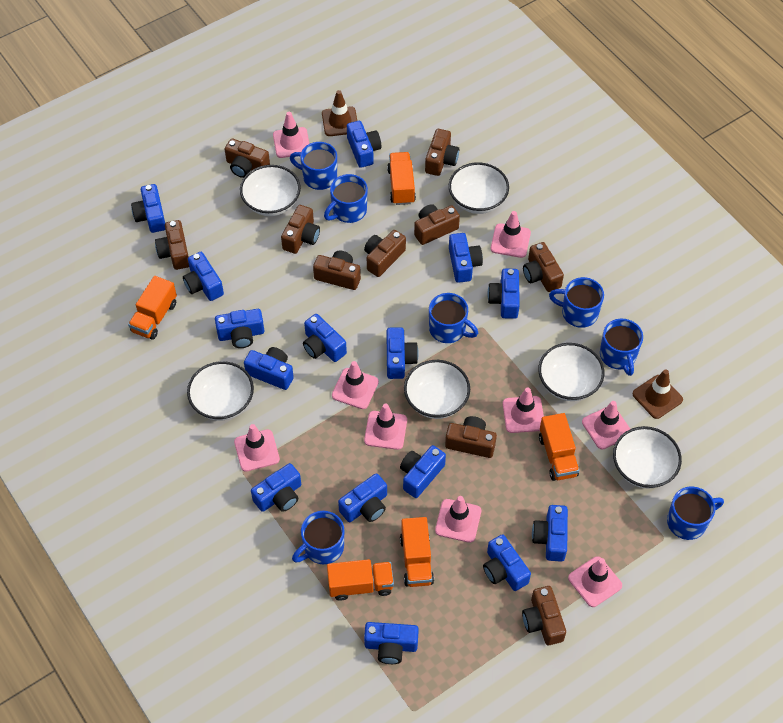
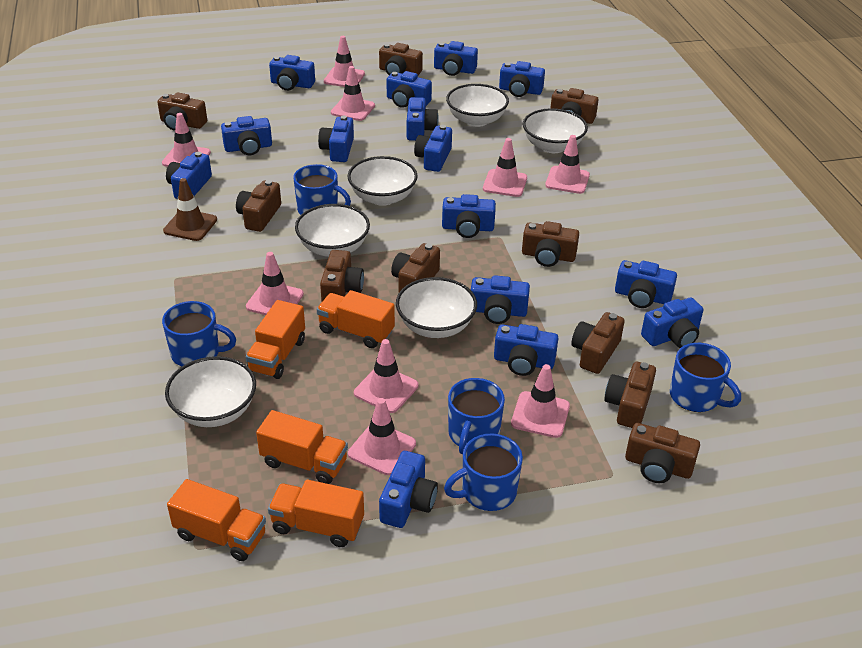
blue mug: [290,142,337,190] [292,511,344,564] [324,174,368,223] [429,293,478,343] [549,277,604,328] [600,319,643,376] [667,486,724,540] = 7 -> [162,301,236,366] [293,164,351,215] [444,433,523,511] [448,378,505,454] [670,343,741,412] = 5
brown traffic cone: [322,90,357,136] [633,369,683,419] = 2 -> [163,178,217,241] = 1

